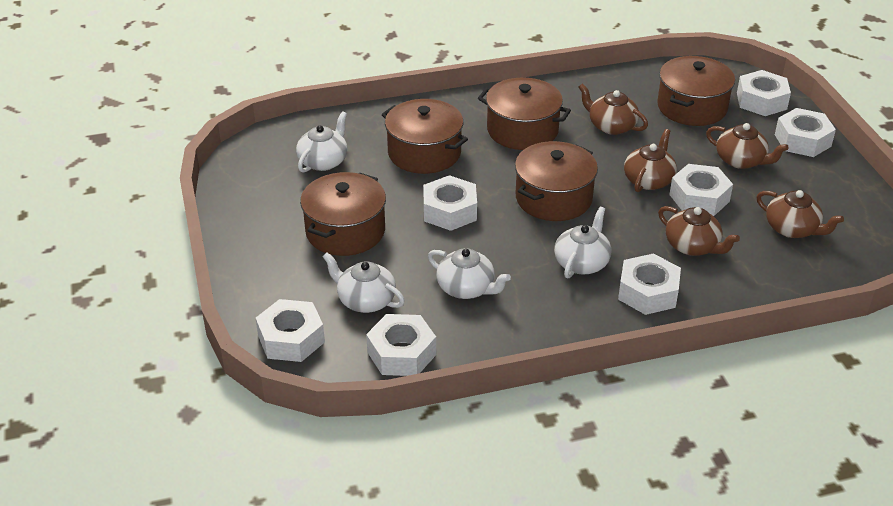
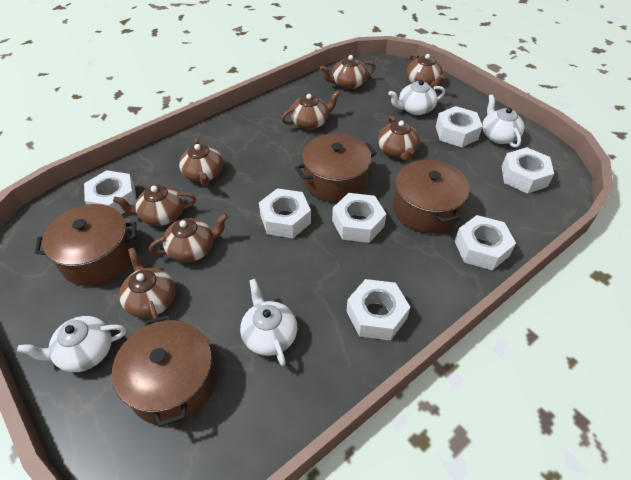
brown pot: [300,172,386,256] [382,99,468,174] [478,78,571,150] [515,141,598,221] [657,56,735,126] = 5 -> [35,204,136,286] [112,315,216,427] [295,134,377,202] [393,159,469,233] = 4
brown teapot: [579,84,648,135] [624,129,677,192] [658,206,740,256] [706,123,789,169] [756,190,844,238] = 5 -> [113,185,196,226] [119,247,175,319] [149,213,228,262] [179,138,223,186] [281,91,340,130] [320,55,376,89] [378,116,420,161] [407,54,446,88] = 8

